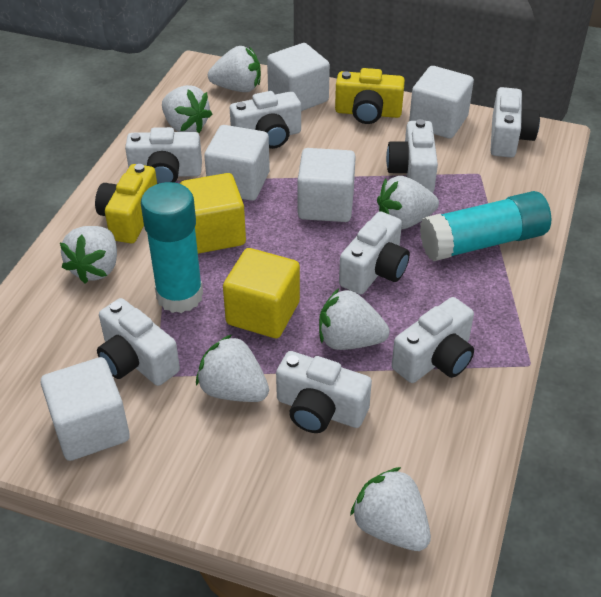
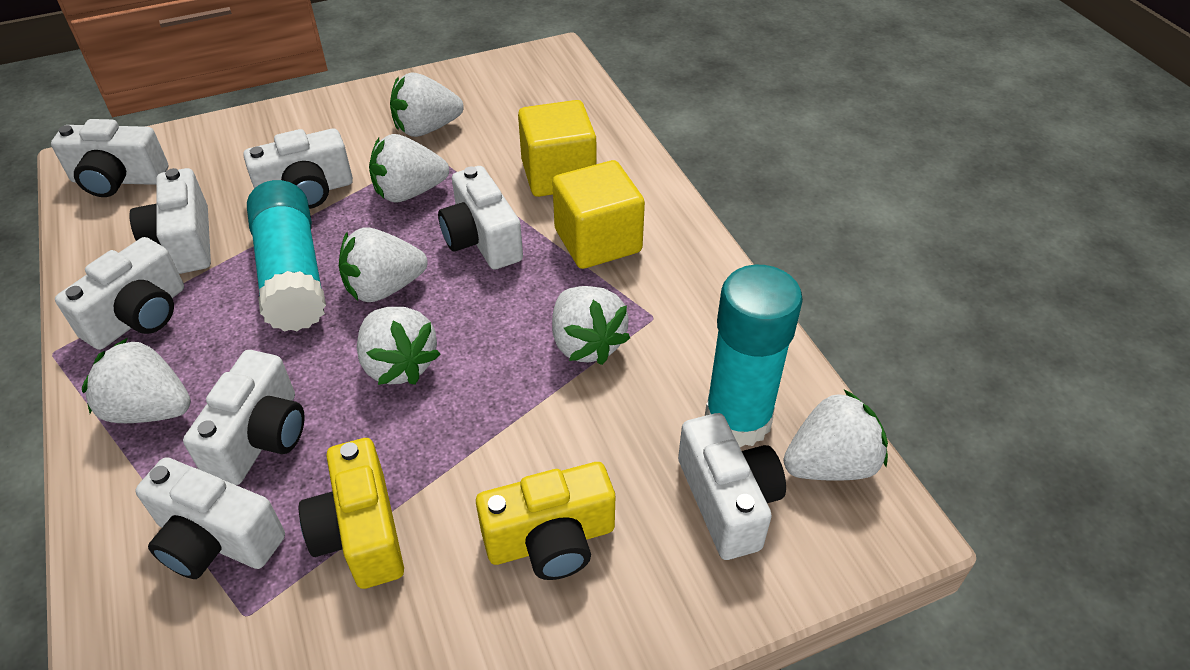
white cube: [41,357,130,461] [204,125,270,201] [267,43,330,111] [298,148,356,222] [409,66,474,138] = 5 -> none = 0

